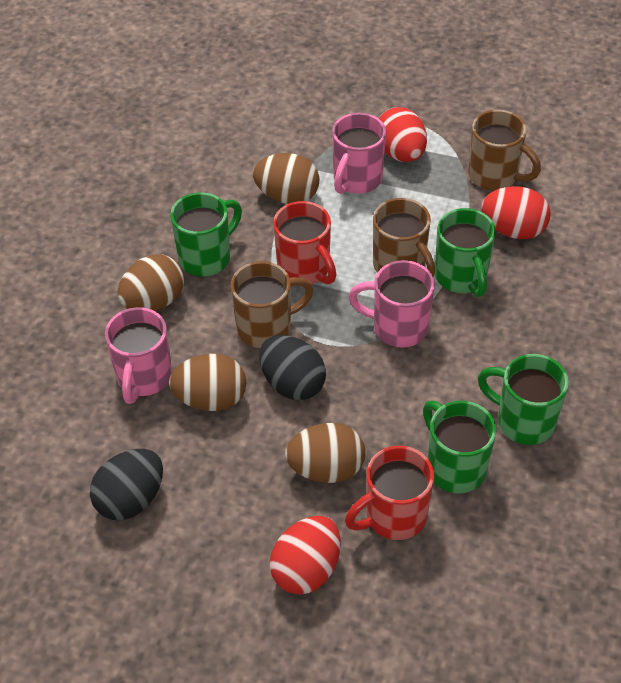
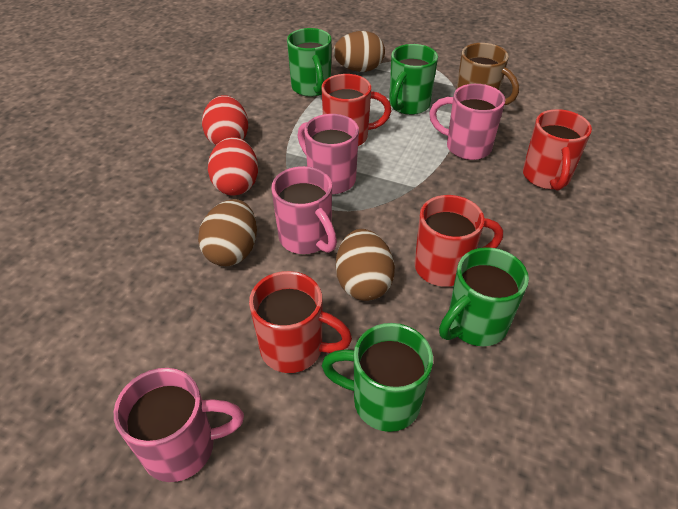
black egg: [90,449,163,520] [259,335,326,400] = 2 -> none = 0
brown egg: [117,254,184,311] [169,354,247,411] [253,153,320,204] [285,423,365,483] = 4 -> [198,199,257,266] [333,31,385,72] [336,229,395,301] = 3
brown mug: [231,261,314,348] [373,198,435,277] [468,110,541,191] = 3 -> [456,43,519,105] = 1
pink mug: [105,307,172,404] [332,113,386,194] [348,260,435,348] = 3 -> [114,368,244,482] [271,166,337,254] [298,114,359,194] [429,84,505,160] = 4
red egg: [270,516,341,595] [379,107,427,162] [481,186,551,239] = 3 -> [202,95,248,146] [208,137,258,196] = 2
red mug: [273,201,337,284] [345,446,434,540] = 2 -> [249,271,352,373] [321,74,392,146] [415,195,503,287] [523,109,592,191] = 4

